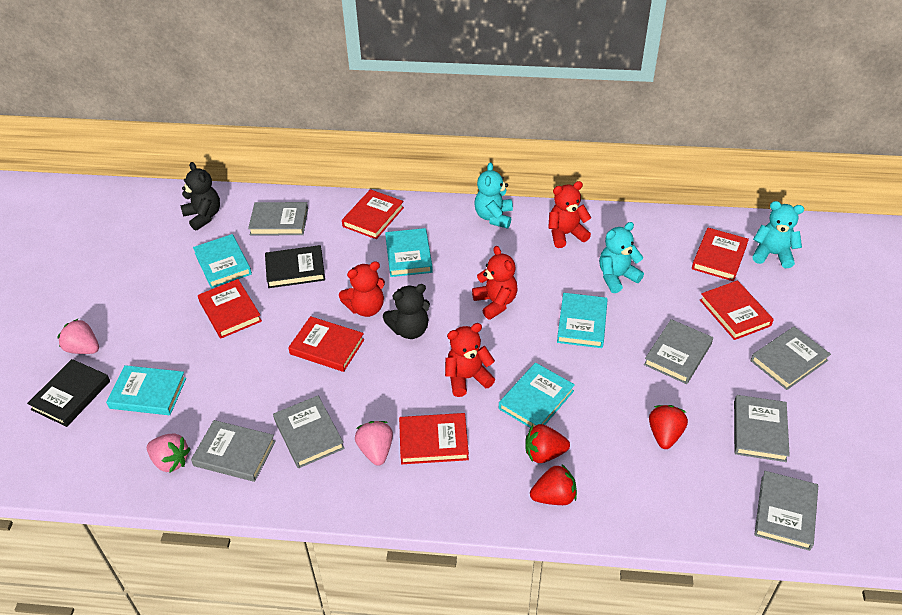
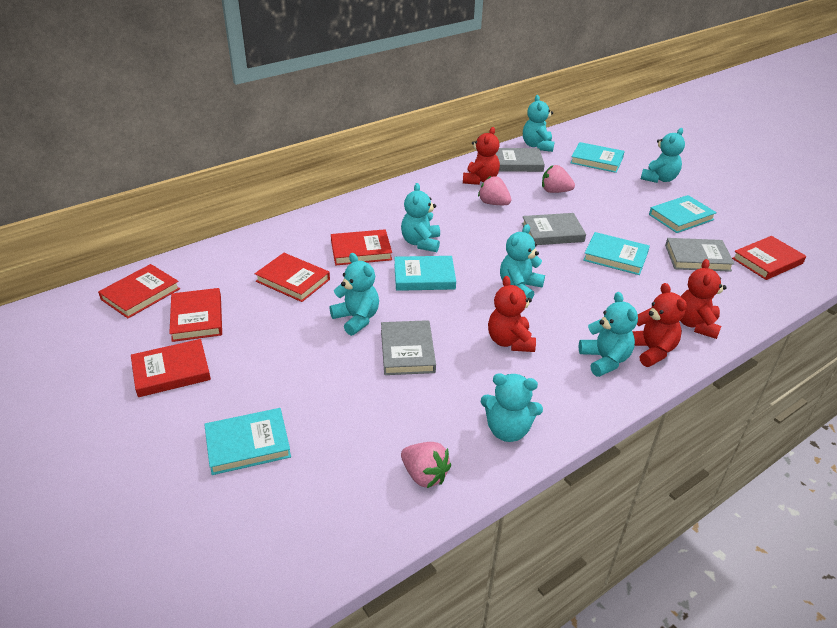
black book: [27,359,110,427] [265,245,325,288] = 2 -> none = 0
black teddy bear: [180,162,220,231] [383,284,430,339] = 2 -> none = 0
grey book: [191,420,276,482] [248,202,308,235] [273,396,345,468] [644,319,713,384] [734,395,790,462] [751,327,831,390] [754,471,818,551] = 7 -> [381,320,436,375] [496,148,545,172] [522,213,586,245] [665,238,735,272] = 4
red strawberry: [526,424,570,463] [530,465,577,505] [649,405,688,449] = 3 -> none = 0
turquoise teddy bear: [475,162,513,229] [599,222,644,293] [752,201,804,268] = 3 -> [330,253,379,336] [401,183,440,252] [481,373,543,442] [500,224,545,299] [523,95,555,152] [579,292,638,377] [641,128,685,183] = 7

